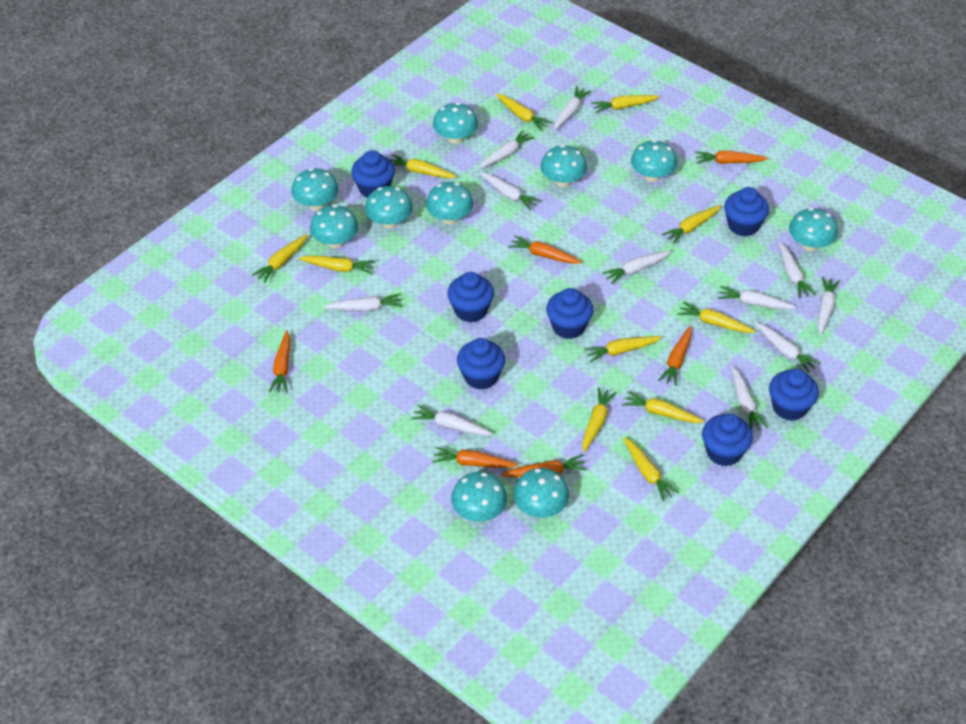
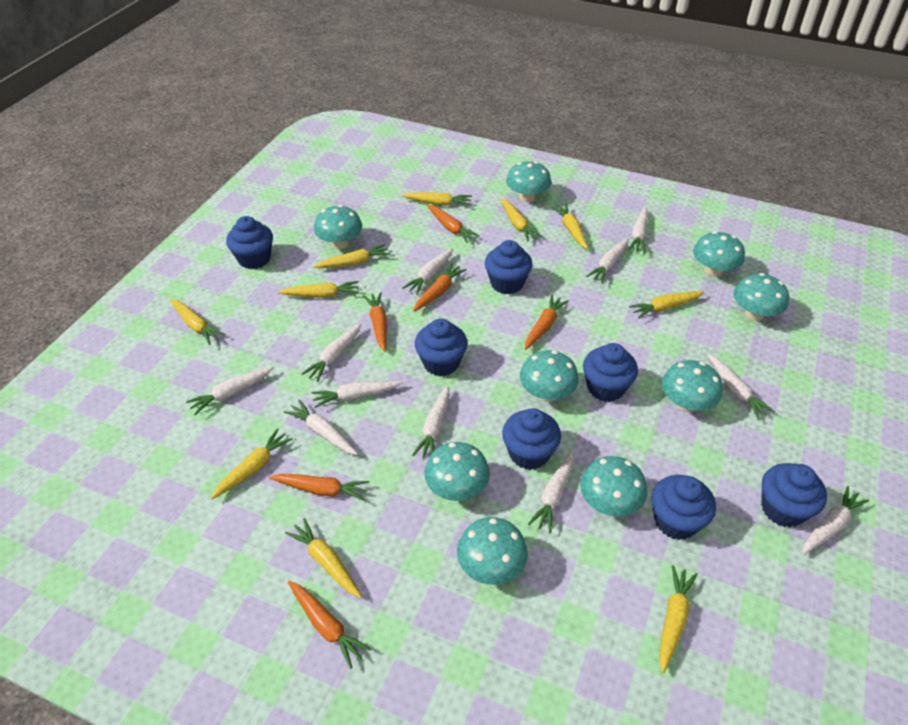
turquoise mushroom: [291,168,339,211] [310,205,358,248] [365,186,413,229] [426,182,473,224] [433,103,478,144] [451,472,507,522] [514,468,569,517] [541,145,587,187] [631,140,677,182] [789,208,838,251] = 10 -> [314,205,362,249] [425,442,490,501] [457,517,528,585] [506,161,551,202] [520,350,579,402] [580,456,647,517] [662,360,723,412] [693,231,745,277] [733,273,789,321] = 9
yellow carrot: [252,234,308,283] [299,256,375,274] [389,154,457,178] [496,94,551,131] [582,387,617,452] [584,336,662,363] [591,95,660,113] [622,391,704,423] [623,437,679,501] [662,205,721,244] [677,302,755,333] = 11 -> [170,299,226,345] [211,428,293,499] [278,281,359,298] [285,518,362,598] [313,244,390,268] [401,192,472,206] [500,198,543,241] [551,204,588,249] [629,291,704,319] [659,565,698,673] = 10

